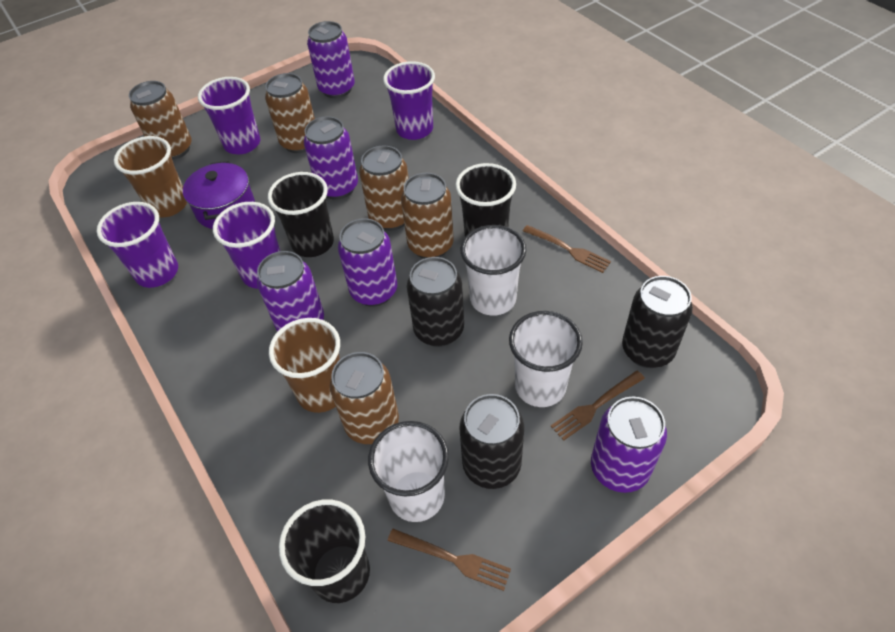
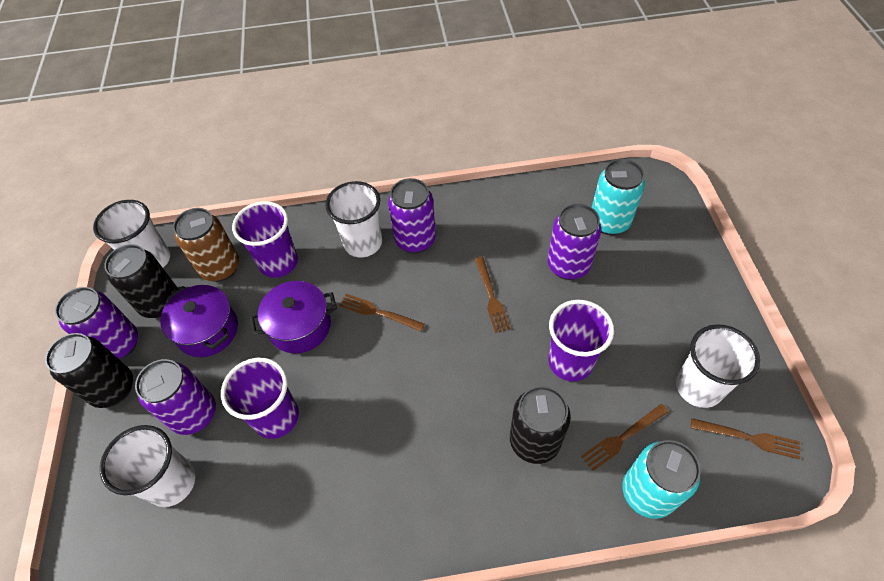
black cup: [268,172,334,257] [279,499,370,603] [455,163,516,236] = 3 -> none = 0
brown can: [129,81,192,160] [265,73,315,153] [330,352,399,444] [359,146,409,231] [401,173,454,259] = 5 -> [173,208,239,282] = 1
brown cup: [114,136,187,217] [269,318,340,413] = 2 -> none = 0
brown fork: [387,529,511,591] [523,225,611,273] [551,371,645,441] = 3 -> [339,294,424,332] [474,257,511,333] [581,404,669,471] [691,418,800,459] = 4
purple can: [257,251,324,331] [304,116,358,200] [307,21,355,98] [338,218,397,307] [591,397,667,493] = 5 -> [55,287,138,360] [135,359,216,435] [388,178,436,253] [547,204,601,280] = 4
purple cup: [97,202,178,288] [198,77,260,154] [213,202,280,289] [383,61,435,140] = 4 -> [221,358,299,439] [232,201,298,278] [548,300,614,381] = 3
purple pot: [183,161,255,229] = 1 -> [160,285,238,357] [250,281,337,353] = 2
turquoise can: none = 0 -> [592,159,645,235] [623,440,701,519] = 2
white cup: [368,421,449,522] [461,225,526,316] [509,311,583,407] = 3 -> [93,200,170,268] [100,425,195,507] [325,181,382,257] [676,324,760,408] = 4

